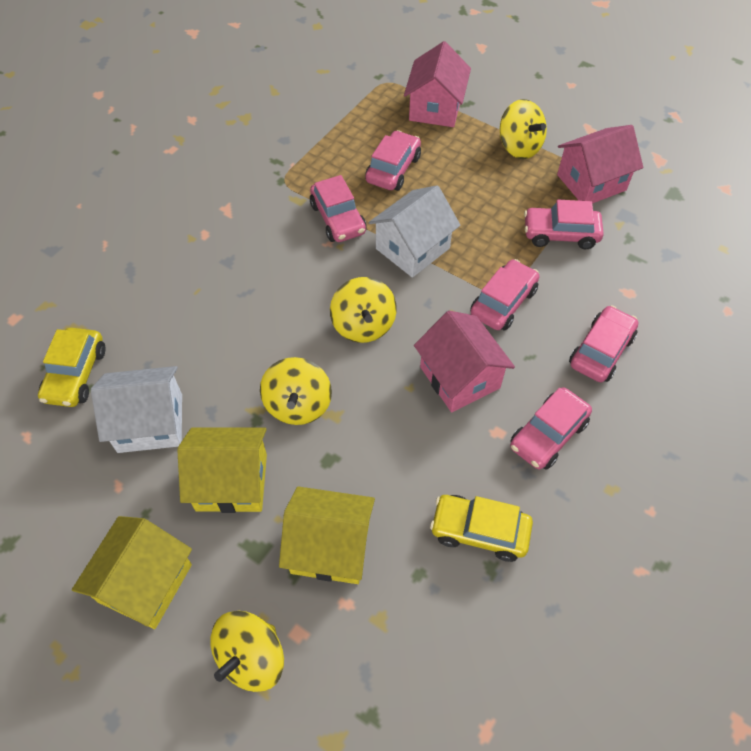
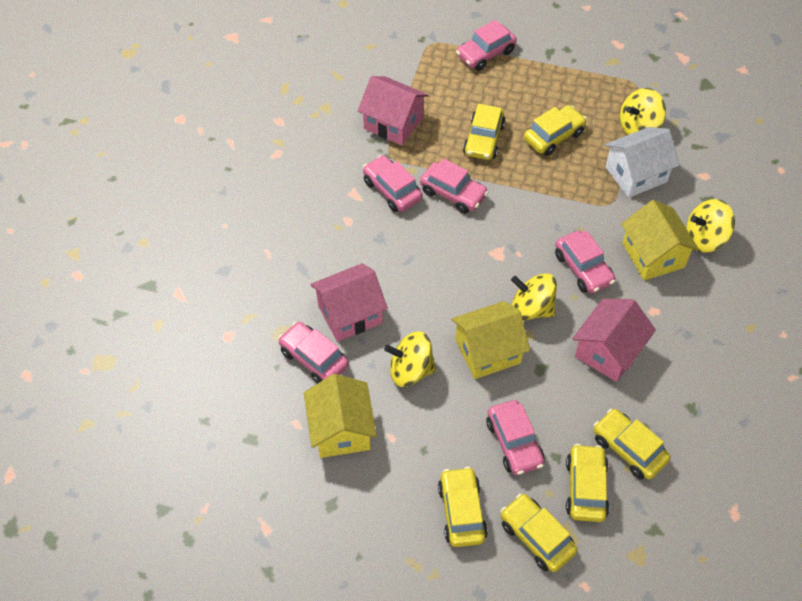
white house: [91,366,182,453] [369,185,461,278] = 2 -> [605,127,680,198] = 1
yellow car: [38,328,106,407] [430,495,533,562] = 2 -> [438,467,488,547] [463,104,506,160] [501,493,578,572] [524,105,587,156] [566,444,609,522] [594,408,670,479] = 6

